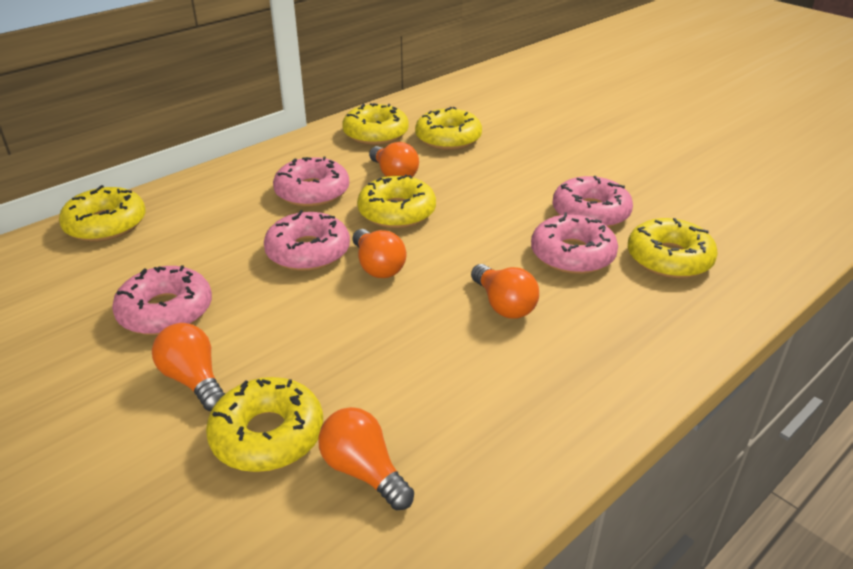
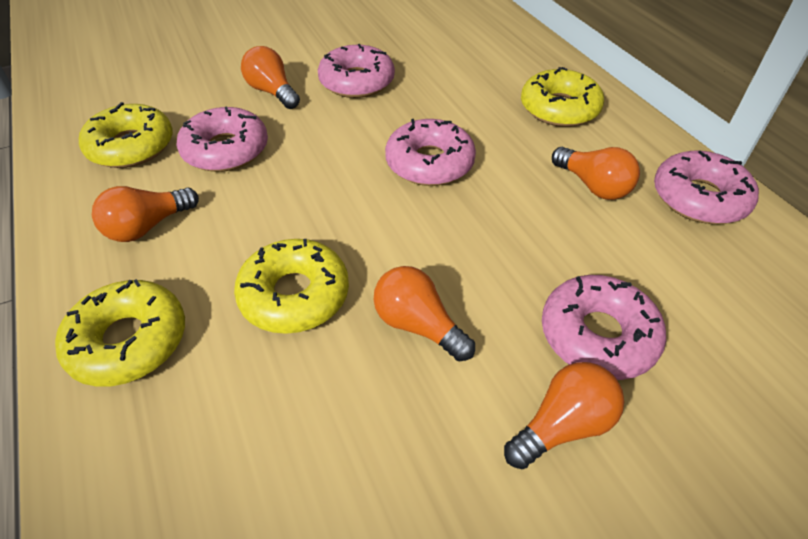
yellow donut: [59,185,146,242] [206,377,323,472] [342,103,409,145] [357,175,436,228] [415,107,482,150] [628,218,718,278] = 6 -> [55,279,185,387] [79,102,173,168] [234,239,349,334] [521,67,604,127] = 4

